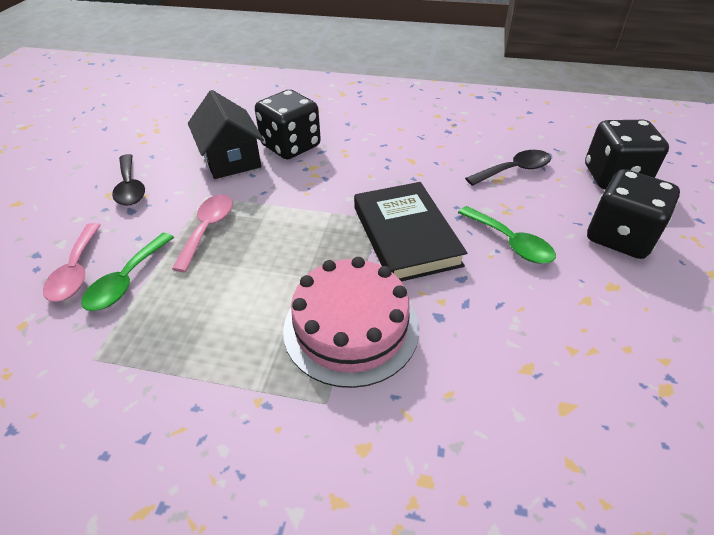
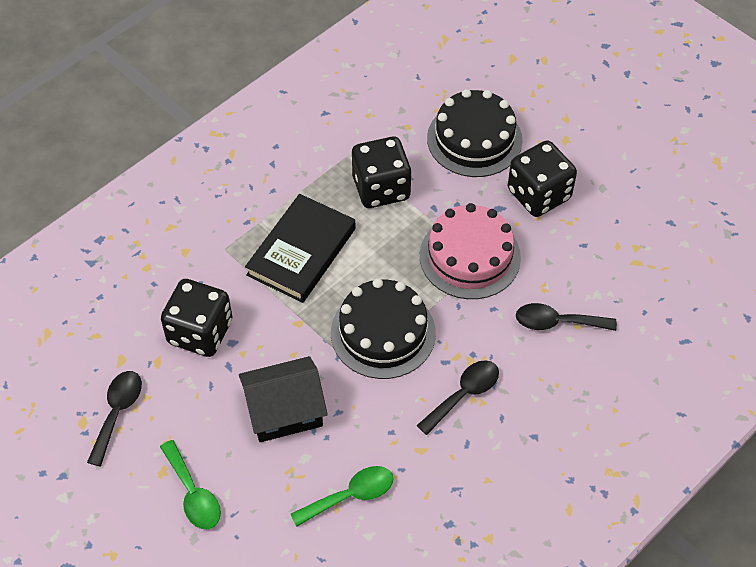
black cake: none = 0 -> [331,278,436,379] [427,89,523,177] = 2
black spoon: [112,154,145,206] [465,150,551,186] = 2 -> [87,371,142,466] [416,360,499,435] [516,303,617,331] = 3
pink spoon: [43,223,101,302] [172,195,233,272] = 2 -> none = 0

